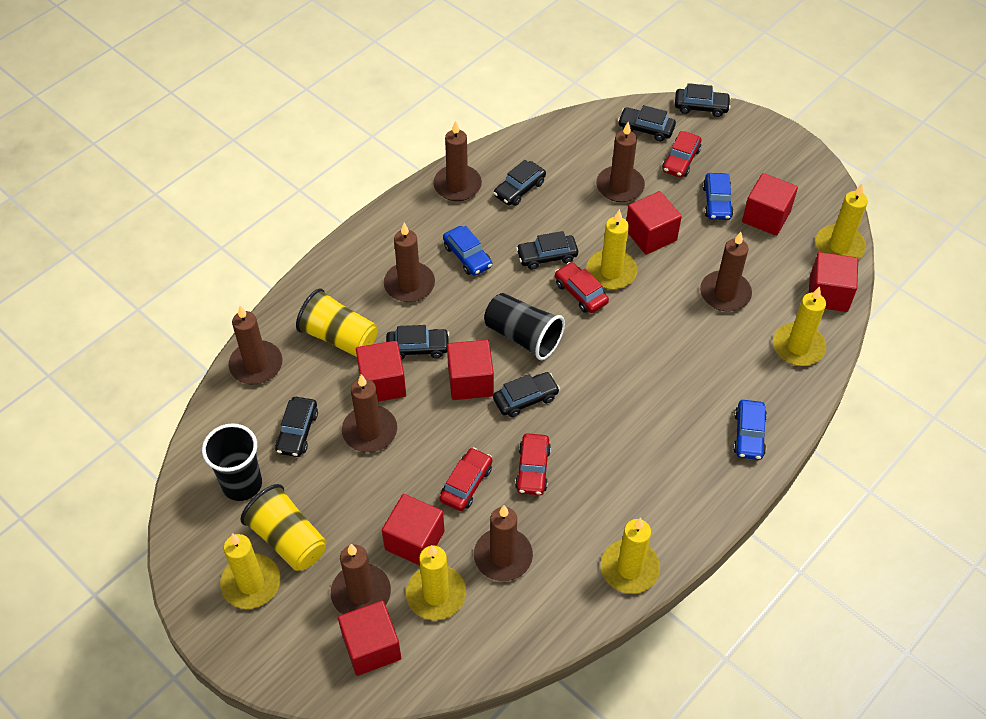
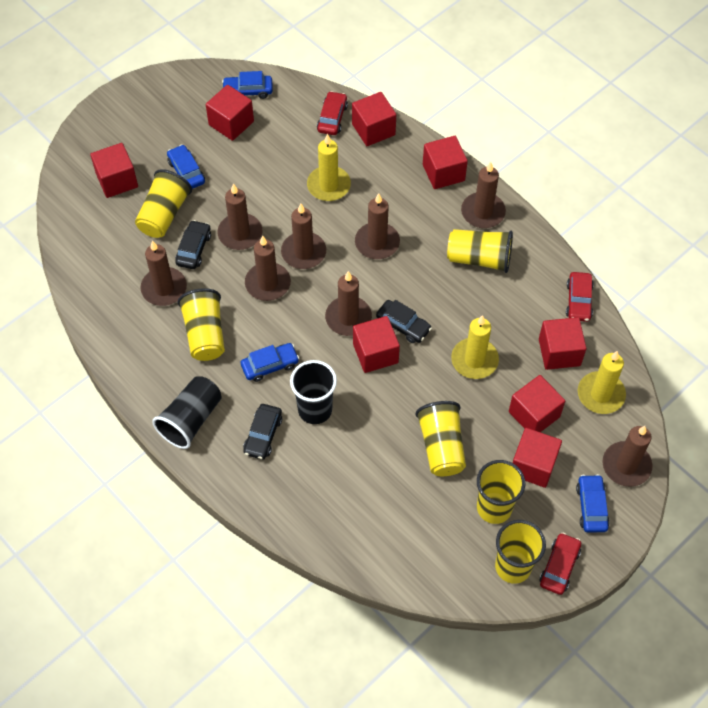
black car: [275,397,318,457] [386,325,449,360] [493,372,560,417] [494,160,546,206] [516,231,578,270] [618,105,676,141] [675,83,731,117] = 7 -> [175,220,211,269] [243,404,282,460] [376,300,432,343] = 3
blue car: [443,226,492,276] [703,173,733,220] [733,400,767,460] = 3 -> [167,145,205,189] [222,71,273,99] [241,343,299,382] [576,474,610,532] = 4
red car: [440,447,492,511] [515,433,551,495] [555,262,609,313] [662,131,702,178] = 4 -> [317,91,348,135] [539,533,581,595] [566,272,594,322] = 3
red cube: [338,600,401,676] [356,341,406,402] [382,494,445,566] [447,340,494,400] [626,191,682,255] [742,173,798,236] [809,252,858,312] = 7 -> [90,143,138,198] [206,85,254,141] [352,92,396,146] [353,316,400,373] [423,136,468,189] [509,375,565,432] [513,428,562,488] [539,317,586,370] = 8
yellow candle: [220,533,280,609] [406,545,466,620] [586,209,637,289] [601,518,660,594] [773,286,826,366] [815,184,868,259] = 6 -> [307,134,351,201] [451,315,499,379] [578,351,626,414] = 3
yellow cup: [240,484,327,571] [296,289,378,357] = 2 -> [135,169,192,238] [178,288,225,361] [415,401,466,476] [447,229,513,273] [477,460,525,524] [495,520,546,584] = 6

